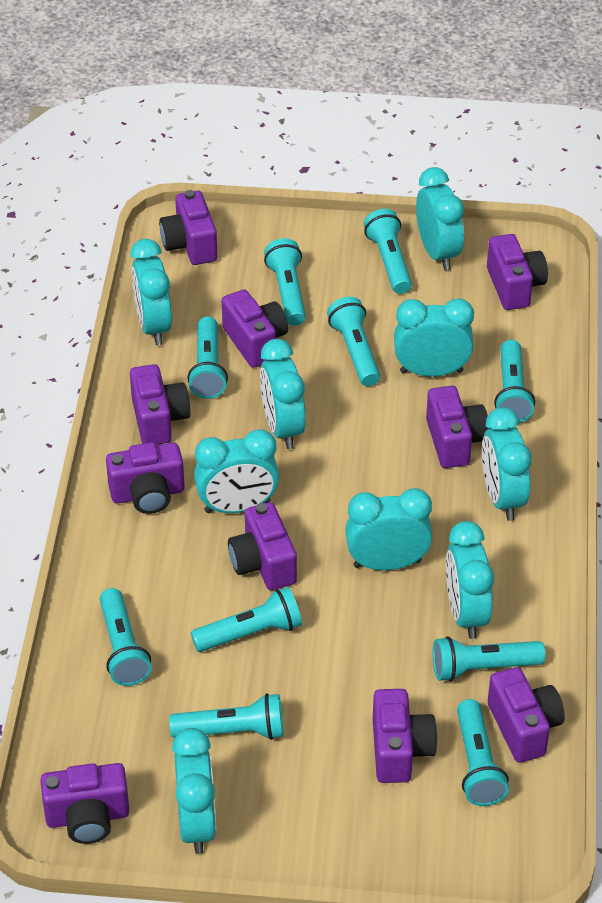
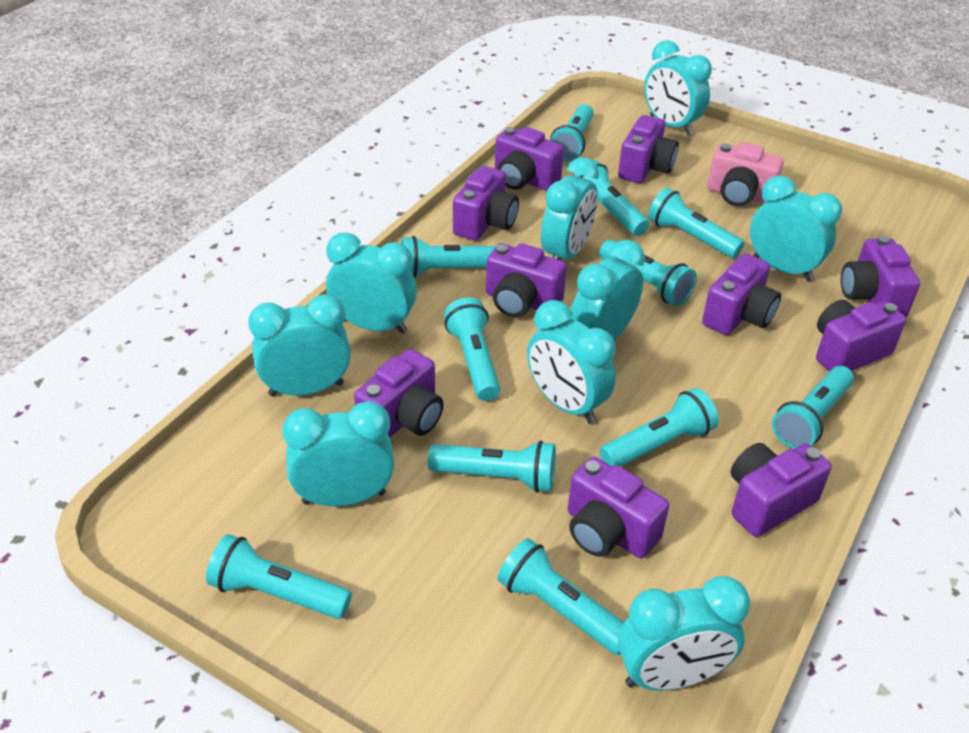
pink camera: none = 0 -> [707,142,784,206] = 1
turquoise flashlight: [100,588,152,686] [169,693,283,740] [187,316,228,399] [191,587,302,652] [264,238,306,326] [327,297,380,386] [364,209,412,294] [433,636,546,682] [457,699,509,806] [494,340,535,423] = 10 -> [206,534,352,619] [401,236,496,278] [428,441,556,493] [444,298,500,401] [498,538,624,655] [550,104,594,162] [574,160,649,236] [599,240,697,306] [600,388,719,467] [648,188,744,258] [772,366,854,449] = 11

